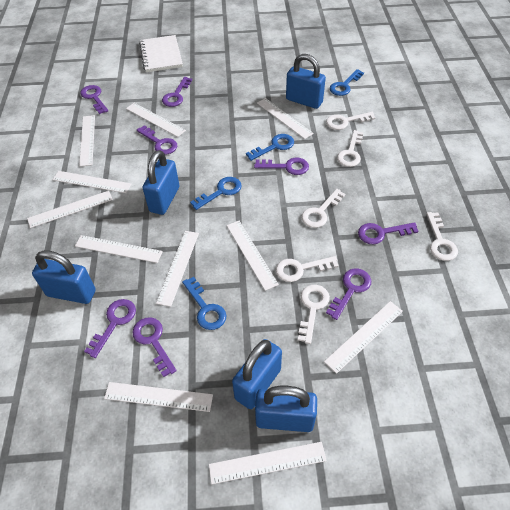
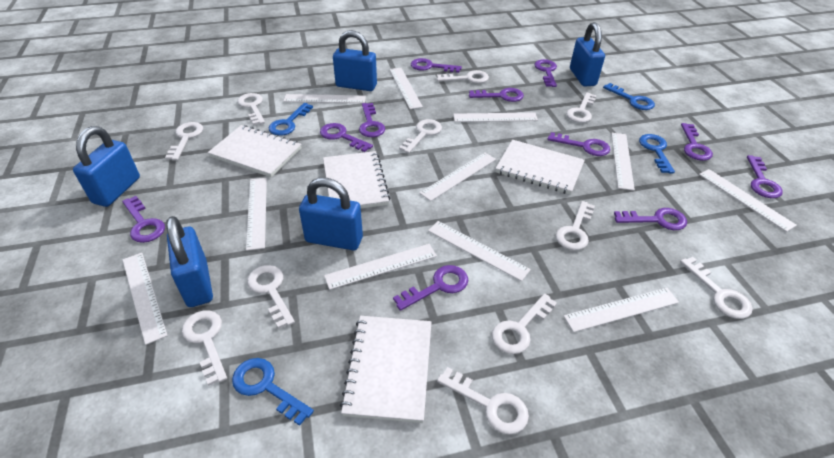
purple key: [80,85,108,114] [84,299,136,358] [132,317,177,377] [137,125,177,155] [162,77,192,107] [254,158,309,175] [326,268,371,320] [358,222,419,244] = 8 -> [122,196,165,243] [320,123,373,152] [359,103,385,137] [393,265,468,311] [411,58,462,73] [469,88,524,102] [534,59,557,87] [548,132,610,156] [614,208,687,230] [681,123,713,161] [747,155,783,198] = 11
white key: [276,256,339,282] [298,285,330,344] [301,189,345,228] [326,112,376,130] [337,130,364,167] [426,212,458,261] = 6 -> [165,122,203,160] [182,310,227,386] [237,93,265,125] [247,265,295,329] [399,119,442,154] [437,70,489,83] [437,367,529,435] [492,293,557,354] [556,201,595,250] [566,92,597,123] [680,257,753,319] = 11
white notebook: [139,35,183,72] = 1 -> [208,125,302,177] [323,151,390,209] [340,316,432,423] [495,140,585,195] = 4

